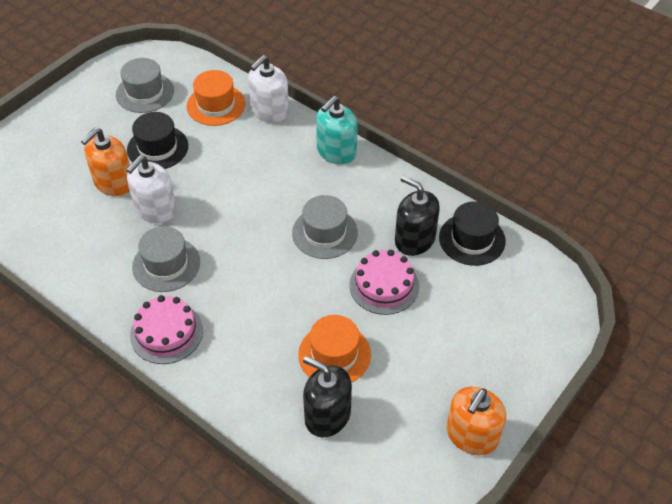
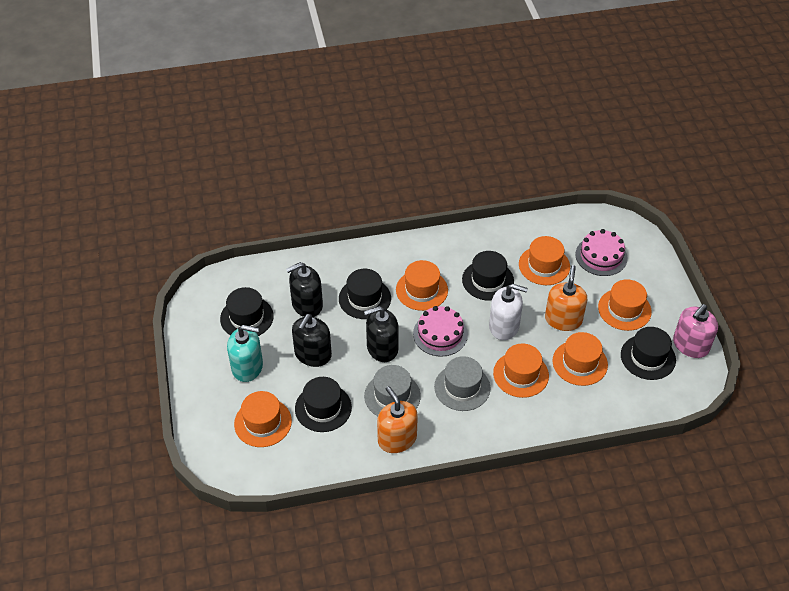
black hat: [127,112,188,169] [439,201,506,266] = 2 -> [220,287,274,336] [295,377,352,432] [339,269,391,319] [462,251,514,301] [621,327,676,380] = 5
black soap dispenser: [303,356,352,438] [395,176,440,256] = 2 -> [286,262,323,317] [292,314,332,367] [364,306,399,362] = 3
grey hat: [116,58,174,113] [132,226,200,292] [292,195,358,259] = 3 -> [364,365,421,416] [434,356,490,411] = 2
orange hat: [187,70,245,126] [298,315,371,383] = 2 -> [234,391,292,447] [396,260,448,311] [493,344,549,398] [519,236,570,285] [552,332,608,386] [598,279,652,331] = 6
pink soap dispenser: none = 0 -> [673,304,718,358] = 1
white soap dispenser: [126,155,177,224] [248,55,289,123] = 2 -> [489,284,528,340] = 1

